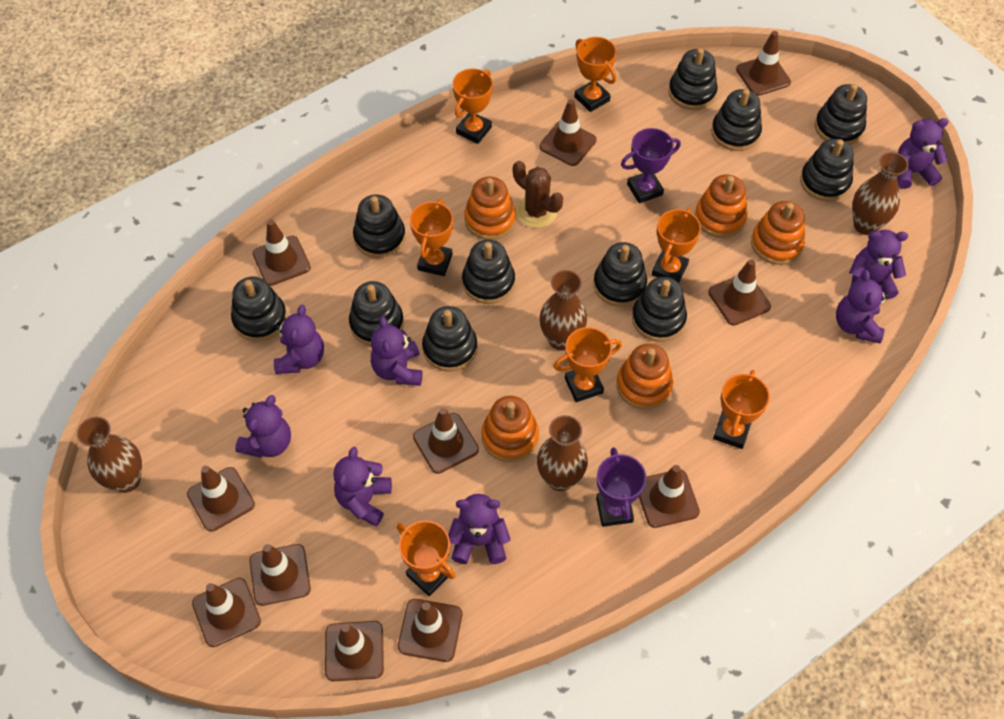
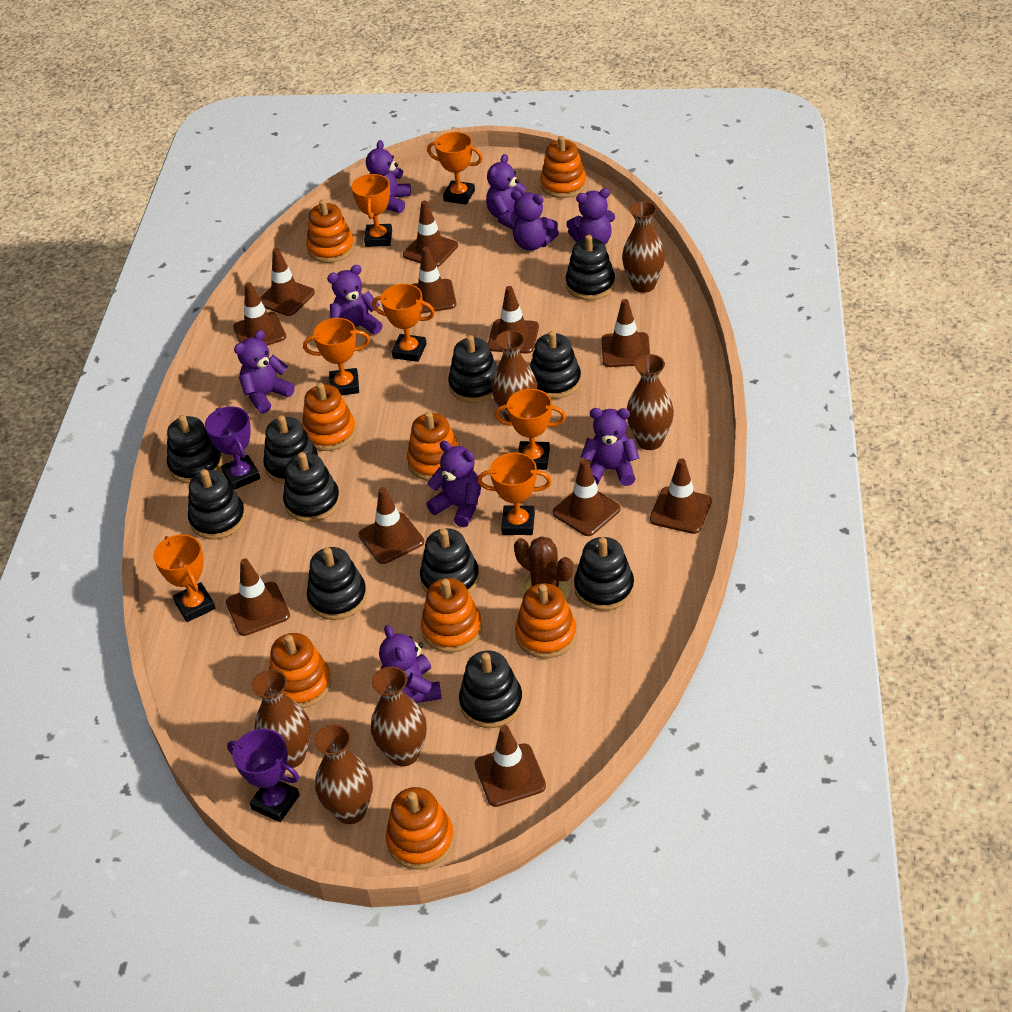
brown vase: [77,417,142,493] [537,415,588,491] [539,270,587,351] [852,152,909,235] = 4 -> [251,669,311,768] [314,724,373,824] [371,667,427,766] [491,330,538,421] [622,201,665,293] [627,354,674,450] = 6
orange stacking toy: [464,177,516,240] [481,396,539,462] [616,344,673,410] [695,174,748,238] [751,201,805,265] = 5 -> [269,633,331,708] [302,383,356,451] [306,200,354,263] [386,787,454,870] [407,411,460,481] [421,578,482,653] [515,583,577,659] [540,136,587,198] = 8
purple teddy bear: [235,395,291,458] [274,305,324,374] [333,447,392,527] [371,316,422,386] [448,494,511,564] [836,270,888,343] [849,230,908,300] [897,118,949,189] = 8 -> [234,330,295,414] [327,265,382,334] [366,140,411,213] [379,625,442,703] [426,441,481,527] [486,154,526,229] [511,190,559,251] [566,188,615,244] [581,408,639,486] = 9

